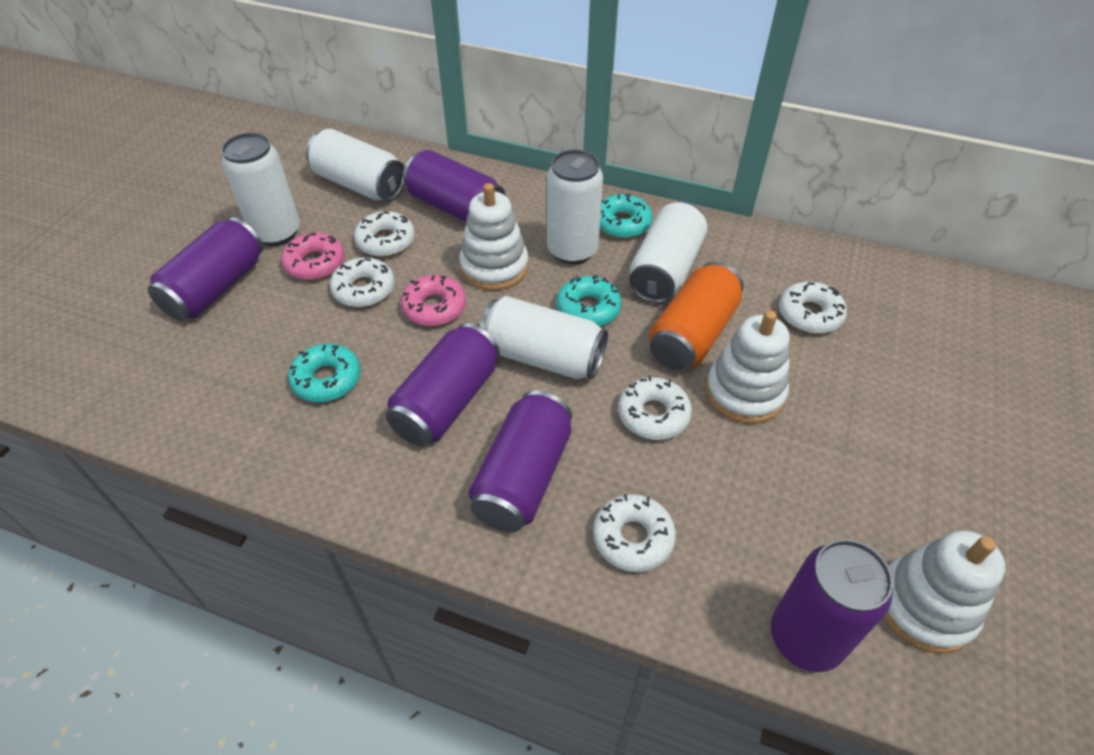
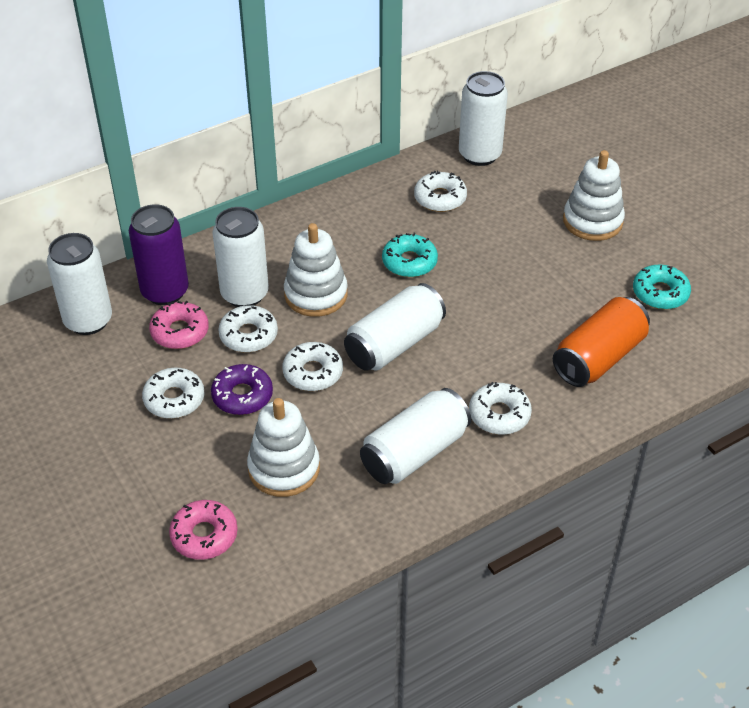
purple can: [148,217,263,321] [386,323,500,446] [403,150,506,222] [468,390,572,532] [771,539,893,672] = 5 -> [129,204,189,305] = 1
purple donut: none = 0 -> [211,364,273,415] = 1
turquoise donut: [288,343,361,402] [556,275,622,327] [600,194,652,238] = 3 -> [382,233,438,277] [633,264,691,309] = 2

